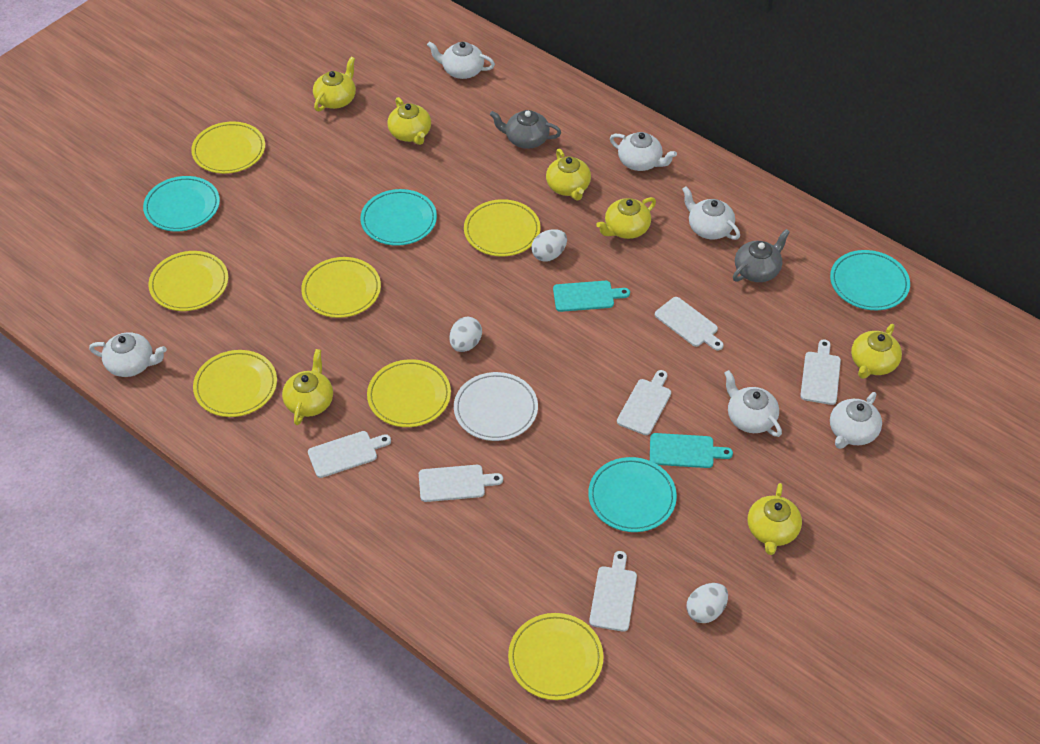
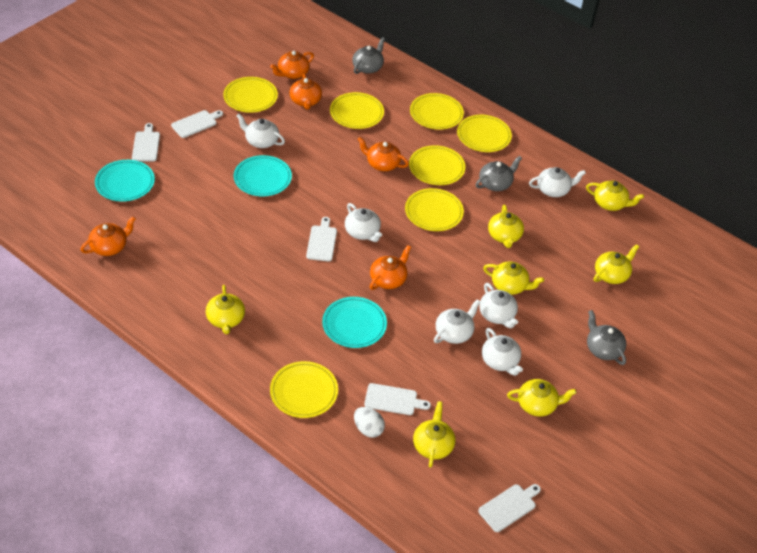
grey teapot: [490,110,561,149] [733,229,790,282] = 2 -> [352,37,385,74] [476,156,522,191] [587,310,626,365] = 3
orange teapot: none = 0 -> [81,216,136,256] [270,51,314,79] [289,73,322,110] [357,137,409,171] [370,245,411,290] = 5
turquoise cutting board: [553,281,630,312] [650,433,733,468] = 2 -> none = 0
turquoise plate: [143,176,220,232] [360,189,437,246] [588,457,677,532] [830,250,910,310] = 4 -> [95,160,155,202] [234,155,292,196] [322,297,387,348] = 3
white cutting board: [308,431,391,478] [419,465,503,502] [589,551,637,632] [617,370,671,435] [655,297,724,351] [800,339,841,405] = 6 -> [132,123,160,162] [171,110,223,138] [306,217,337,261] [364,383,431,415] [478,484,541,532] = 5
white egg: [450,317,482,352] [531,229,567,262] [687,583,728,623] = 3 -> [354,407,385,438] = 1
white plate: [454,372,538,441] = 1 -> none = 0

